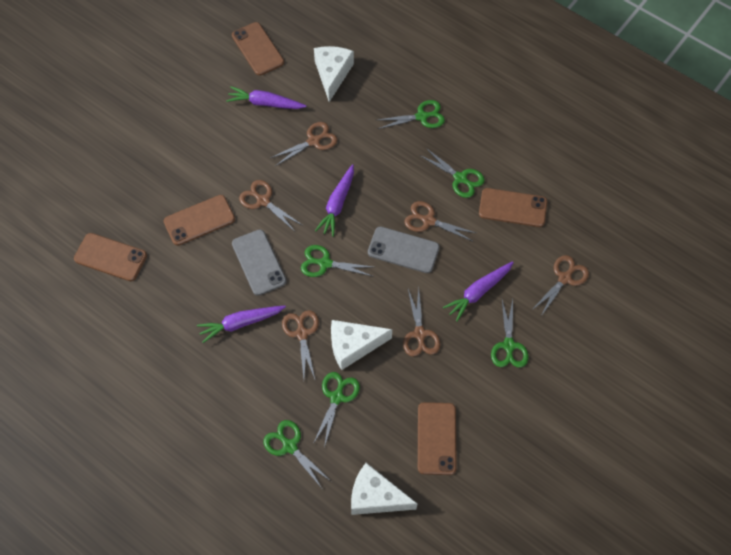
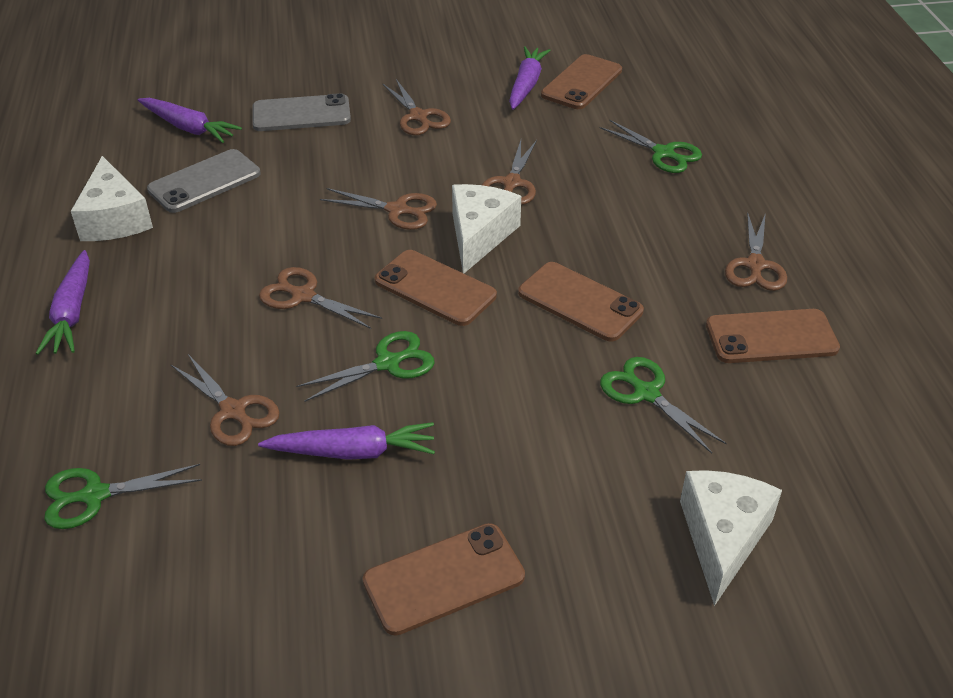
green scissors: [263,420,332,488] [301,245,374,277] [313,372,360,448] [378,100,445,129] [419,148,485,198] [491,299,529,368] = 6 -> [44,464,202,529] [296,331,435,402] [599,119,702,173] [600,357,727,454] = 4

